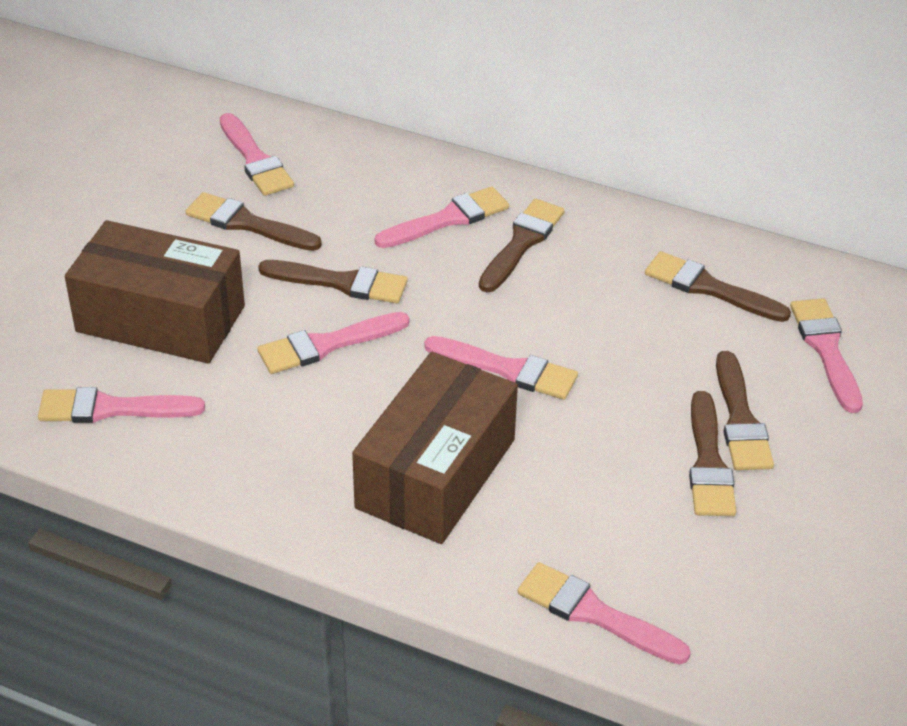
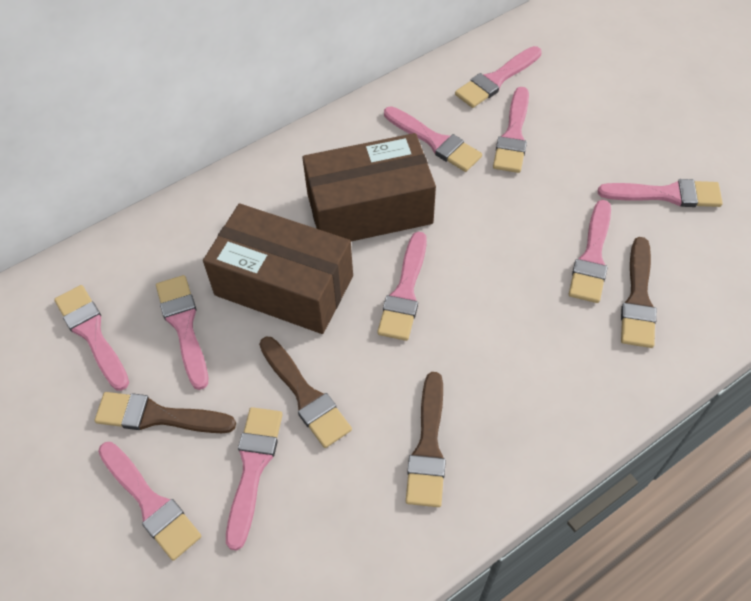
brown brush: [186,192,322,251] [258,260,408,303] [479,199,565,292] [645,251,791,322] [689,391,736,516] [716,351,774,470] = 6 -> [95,392,236,433] [259,337,352,448] [406,372,446,507] [621,237,657,348] = 4
pink brush: [38,387,205,423] [220,113,294,196] [257,312,409,374] [375,186,509,248] [424,336,578,400] [518,562,691,665] [790,298,863,413] = 7 -> [54,285,129,391] [98,442,201,561] [156,275,208,390] [226,407,283,551] [377,232,427,341] [384,106,482,172] [455,46,542,108] [493,87,529,173] [569,200,611,303] [598,179,723,207] = 10

